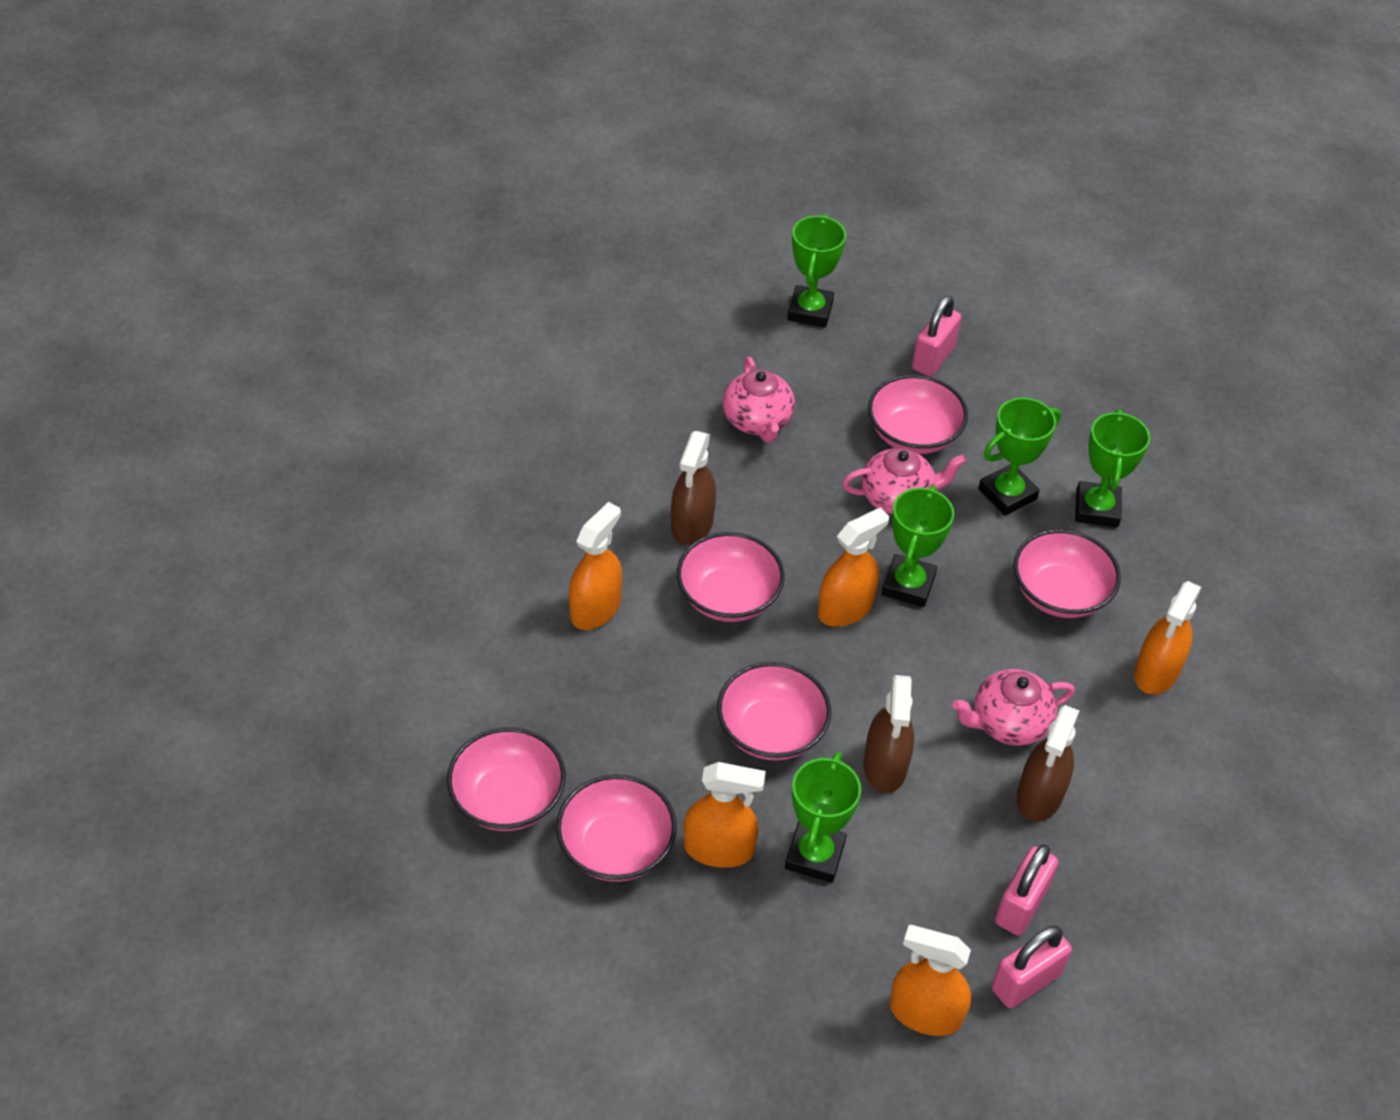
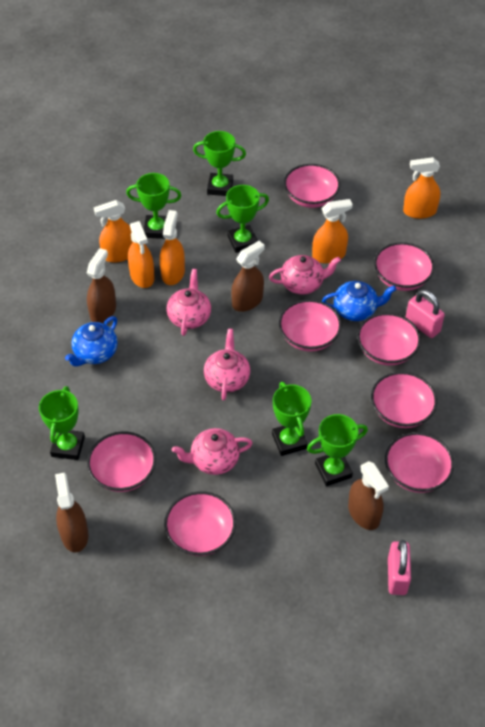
blue teapot: none = 0 -> [65,316,118,367] [322,281,397,321] = 2
brown spray bottle: [671,431,716,545] [863,675,914,793] [1017,705,1079,822] = 3 -> [55,473,89,552] [87,248,116,323] [231,241,265,312] [348,461,389,530] = 4
green trophy: [785,752,861,883] [788,215,846,327] [882,485,954,607] [978,398,1061,516] [1075,409,1150,528] = 5 -> [39,386,85,460] [126,173,181,239] [193,131,246,196] [216,185,269,253] [272,382,311,456] [307,414,368,486] = 6
pink bowl: [447,727,566,831] [556,775,677,882] [677,532,785,622] [717,662,831,761] [868,375,968,454] [1013,529,1121,618] = 6 -> [87,431,156,492] [164,491,236,556] [279,300,342,352] [284,164,340,208] [357,313,421,366] [371,372,437,428] [374,242,434,291] [385,432,454,493] = 8
pink padlock: [912,296,961,377] [992,926,1072,1008] [995,844,1058,936] = 3 -> [388,540,411,595] [405,290,445,338] = 2
pink teapot: [723,357,795,443] [842,448,967,515] [952,669,1075,746] = 3 -> [167,269,211,336] [172,428,253,475] [204,329,250,401] [269,255,341,295] = 4

